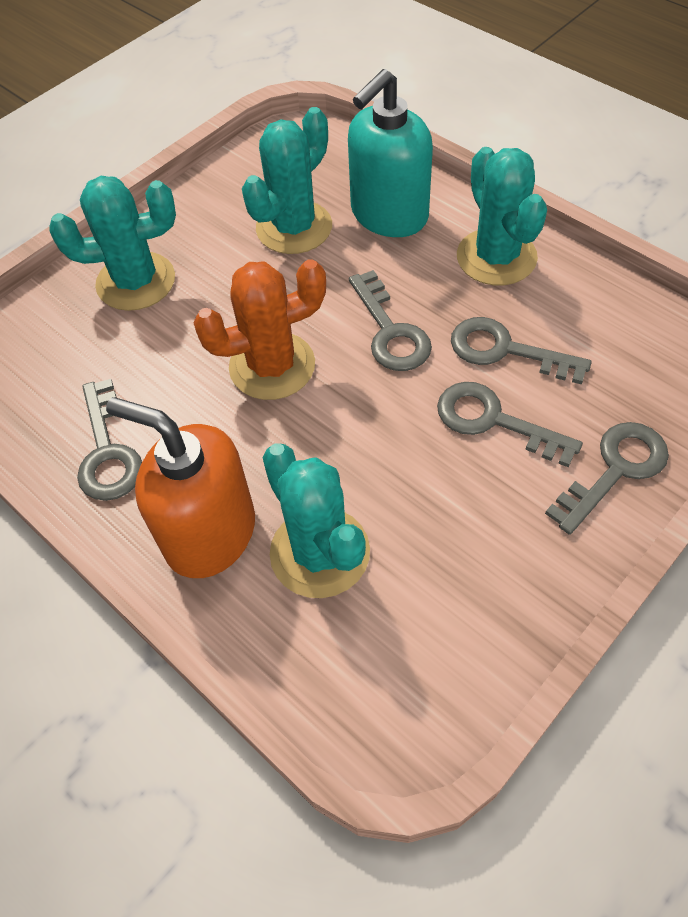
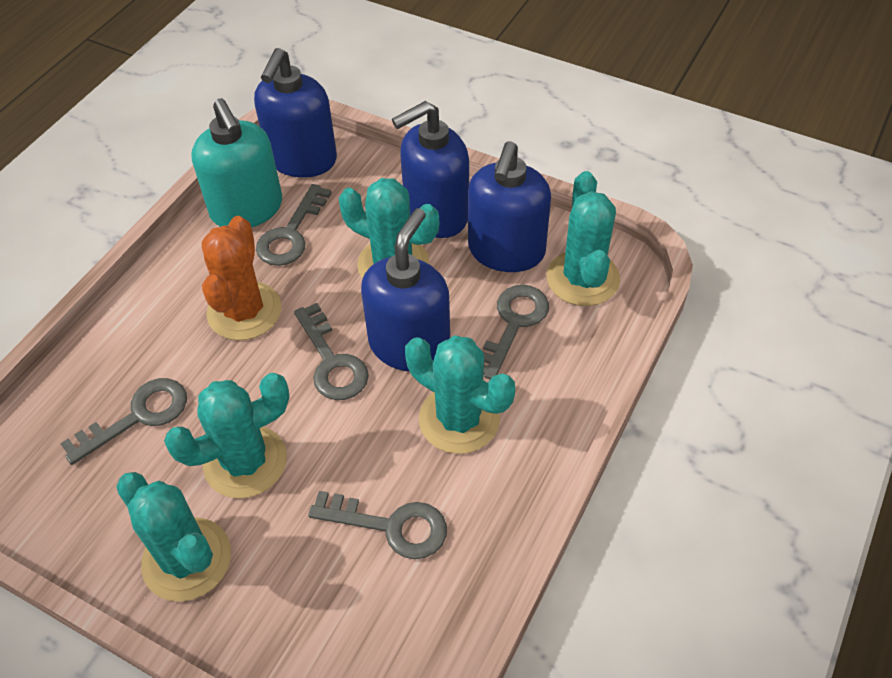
blue soap dispenser: none = 0 -> [254,48,337,178] [361,208,450,372] [392,101,469,238] [468,141,551,272] = 4
orange soap dispenser: [106,397,255,578] = 1 -> none = 0
turquoise cactus: [50,176,176,311] [242,107,332,254] [262,443,370,598] [457,147,547,285] = 4 -> [116,472,231,602] [164,373,290,498] [339,178,439,279] [405,335,515,454] [547,171,620,306] = 5

